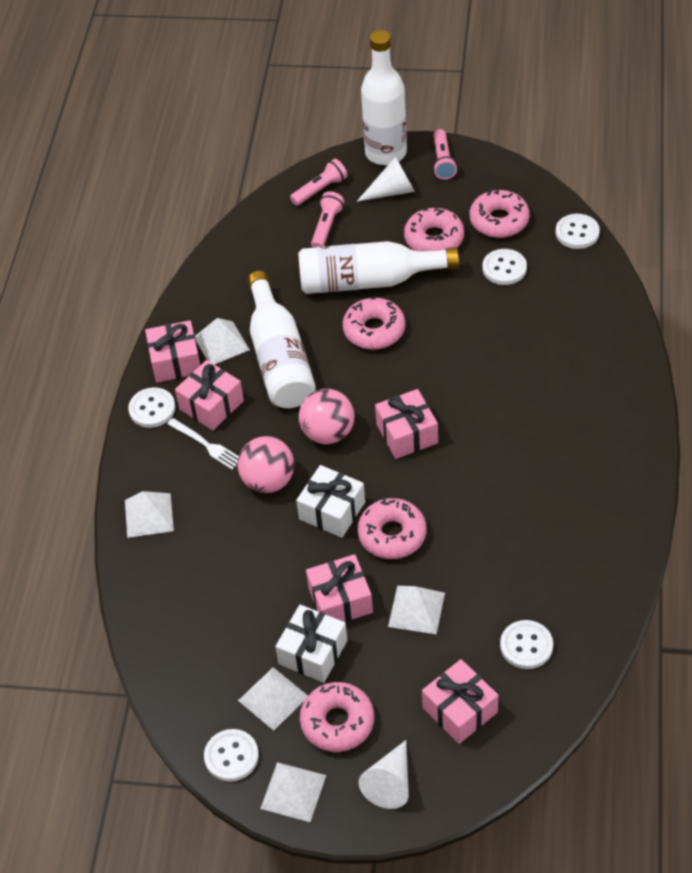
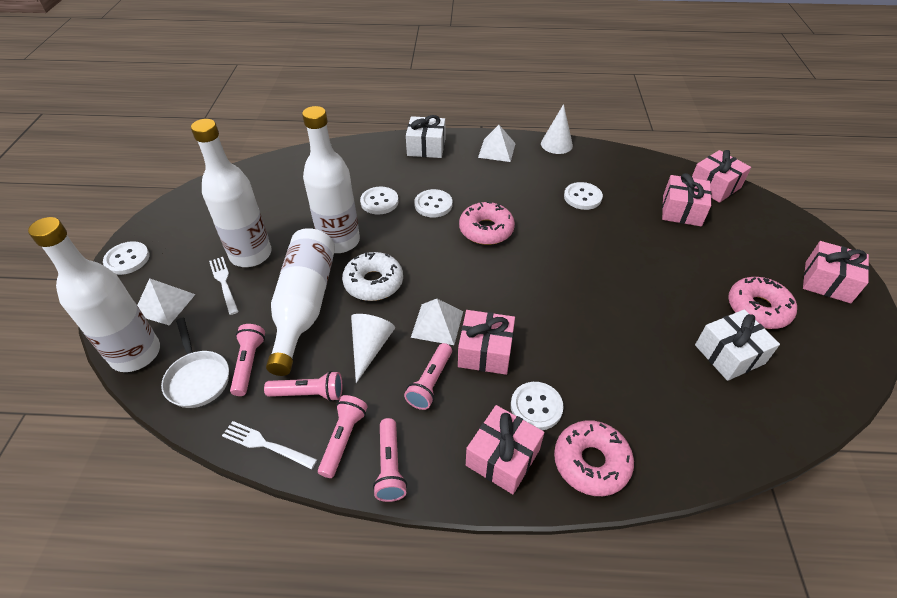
pink ball: [238,436,294,493] [299,389,354,444] = 2 -> none = 0
pink donut: [300,682,374,752] [343,297,405,350] [357,498,426,559] [404,207,464,251] [470,190,530,238] = 5 -> [459,201,515,245] [554,420,634,496] [728,277,797,329] = 3
pink flashlight: [290,159,348,206] [311,191,344,248] [433,129,457,180] = 3 -> [230,324,265,396] [264,371,342,402] [318,395,368,478] [373,418,407,502] [404,343,452,410] = 5
white bottle: [247,271,316,408] [298,241,459,294] [361,30,407,165] = 3 -> [28,217,160,372] [191,119,271,267] [266,228,335,376] [302,106,360,253] = 4
white donut: none = 0 -> [342,252,403,301] = 1
white fork: [167,418,239,469] = 1 -> [209,257,239,315] [222,421,317,469] = 2
white pan: none = 0 -> [161,318,229,408] = 1
white pyramid: [125,491,174,538] [195,318,250,364] [238,667,308,731] [260,762,326,822] [388,586,445,634] = 5 -> [137,278,196,326] [411,299,463,345] [478,125,516,162] = 3

